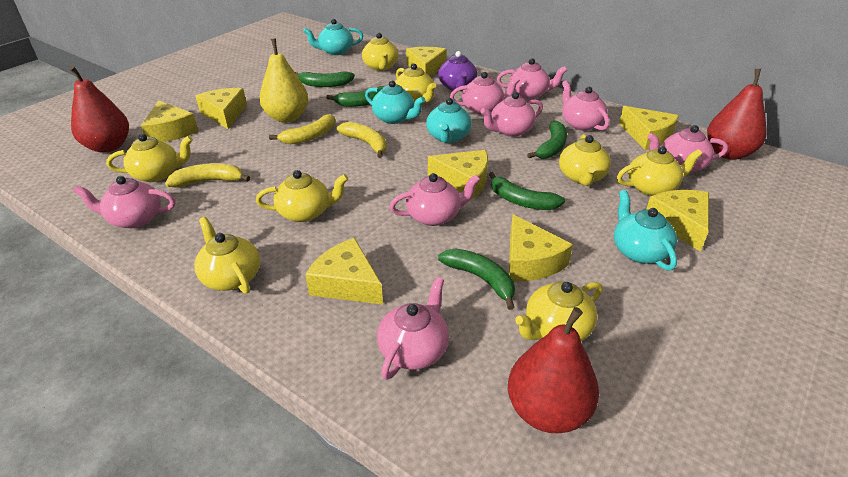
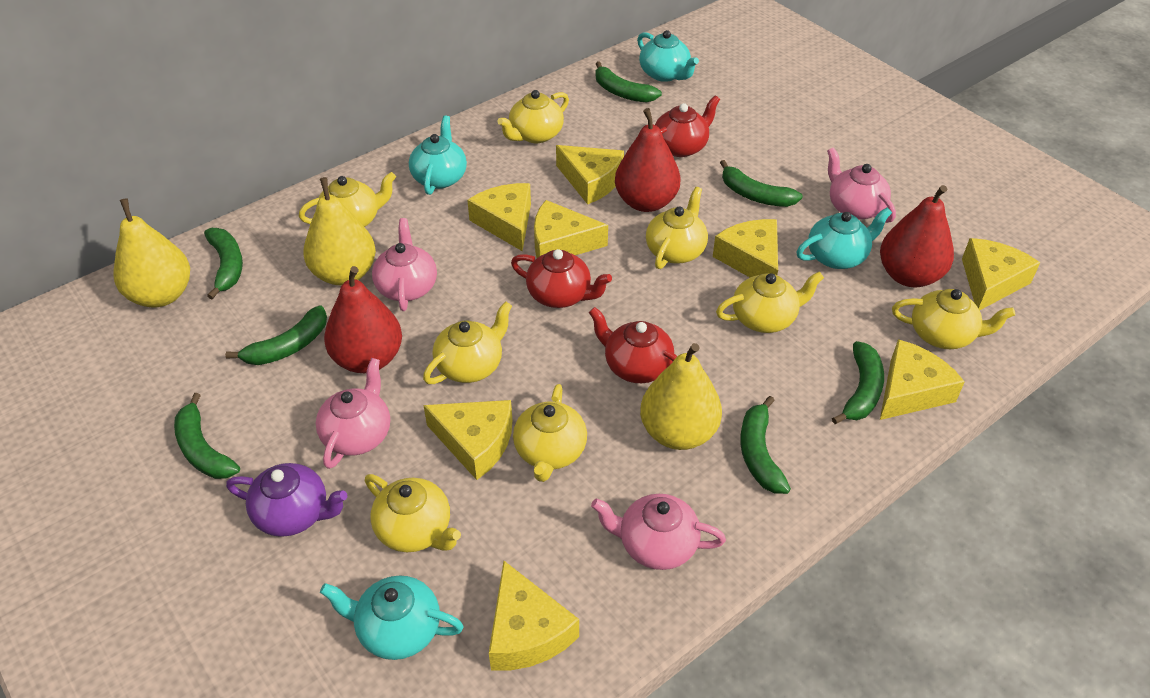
green banana: [295,71,355,87] [326,86,384,107] [438,248,515,310] [489,172,565,210] [527,121,567,159] = 5 -> [174,393,240,479] [204,228,243,299] [225,305,327,365] [595,61,662,102] [720,160,803,207] [740,396,791,494] [832,341,884,424] = 7
pink teapot: [73,176,176,228] [377,277,449,380] [390,173,480,226] [450,72,520,115] [480,92,543,137] [497,58,567,99] [562,80,610,131] [647,125,728,173] = 8 -> [316,358,390,469] [372,218,437,311] [591,494,726,570] [827,147,896,223] = 4
red teapot: none = 0 -> [511,249,612,308] [589,307,677,383] [655,95,720,157] = 3
yellow banana: [165,163,250,188] [269,114,335,144] [337,122,387,158] = 3 -> none = 0
yellow pear: [259,38,308,123] = 1 -> [113,198,190,308] [303,177,376,285] [640,343,722,450] = 3

